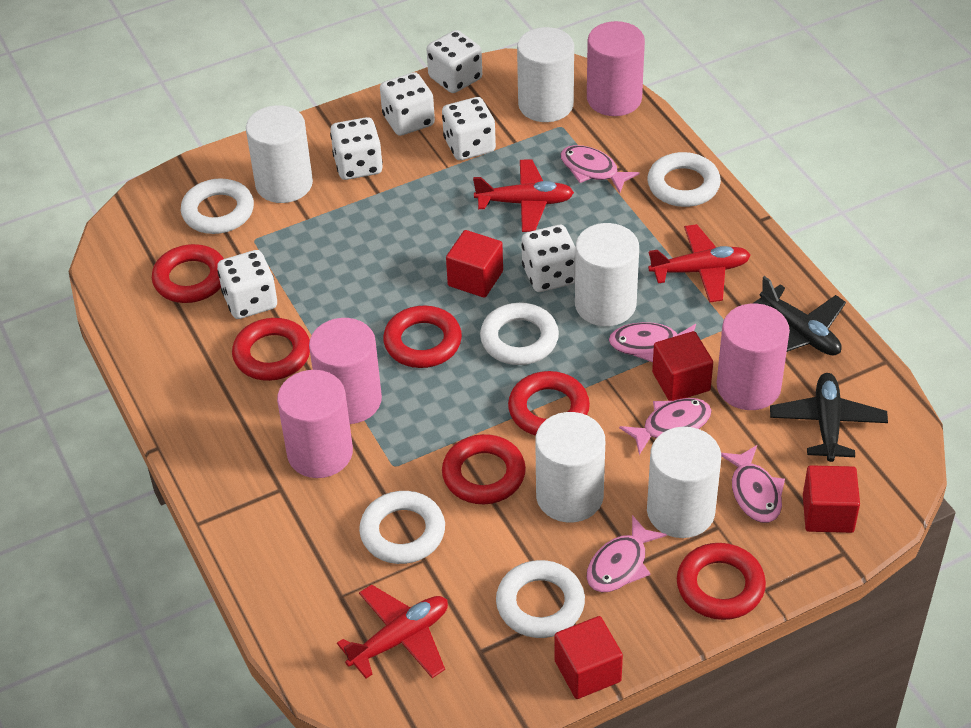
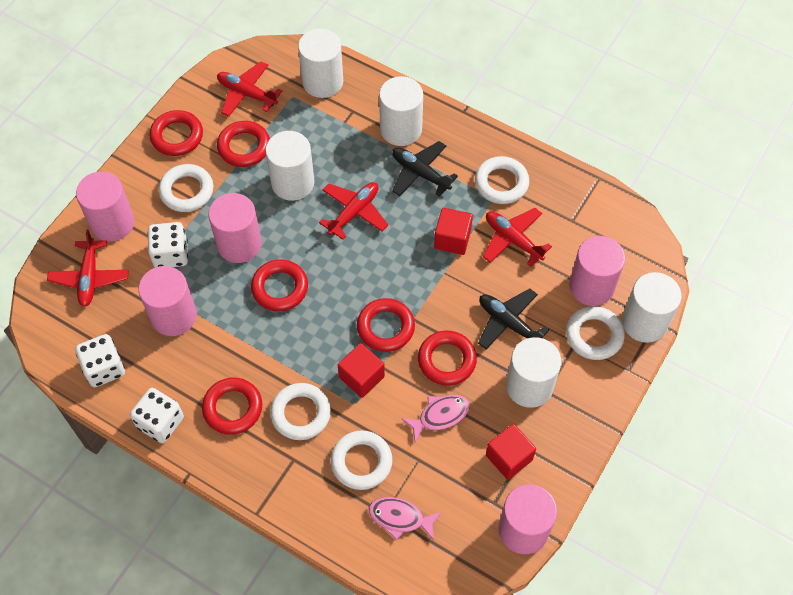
pink cylinder: [277,370,353,478] [309,318,382,424] [587,21,645,116] [717,303,790,410] = 4 -> [76,171,135,242] [138,266,197,336] [208,193,262,263] [498,484,557,554] [569,236,625,306] = 5
pink fish: [561,145,640,193] [586,515,667,592] [609,322,696,362] [619,398,712,455] [721,445,785,523] = 5 -> [369,497,441,540] [401,395,470,443] = 2
red cube: [446,230,503,298] [555,616,623,699] [652,331,713,401] [803,465,860,533] = 4 -> [338,343,385,398] [434,208,473,255] [486,424,536,480] = 3
red plane: [337,585,448,678] [473,159,574,232] [648,224,750,303] = 3 -> [47,230,129,307] [217,61,282,117] [319,182,388,240] [483,208,552,267] = 4
white dice: [217,250,277,319] [330,117,383,180] [380,72,435,136] [427,30,482,93] [442,97,496,160] [522,225,575,292] = 6 -> [75,334,125,387] [130,388,184,443] [147,222,188,268] = 3

